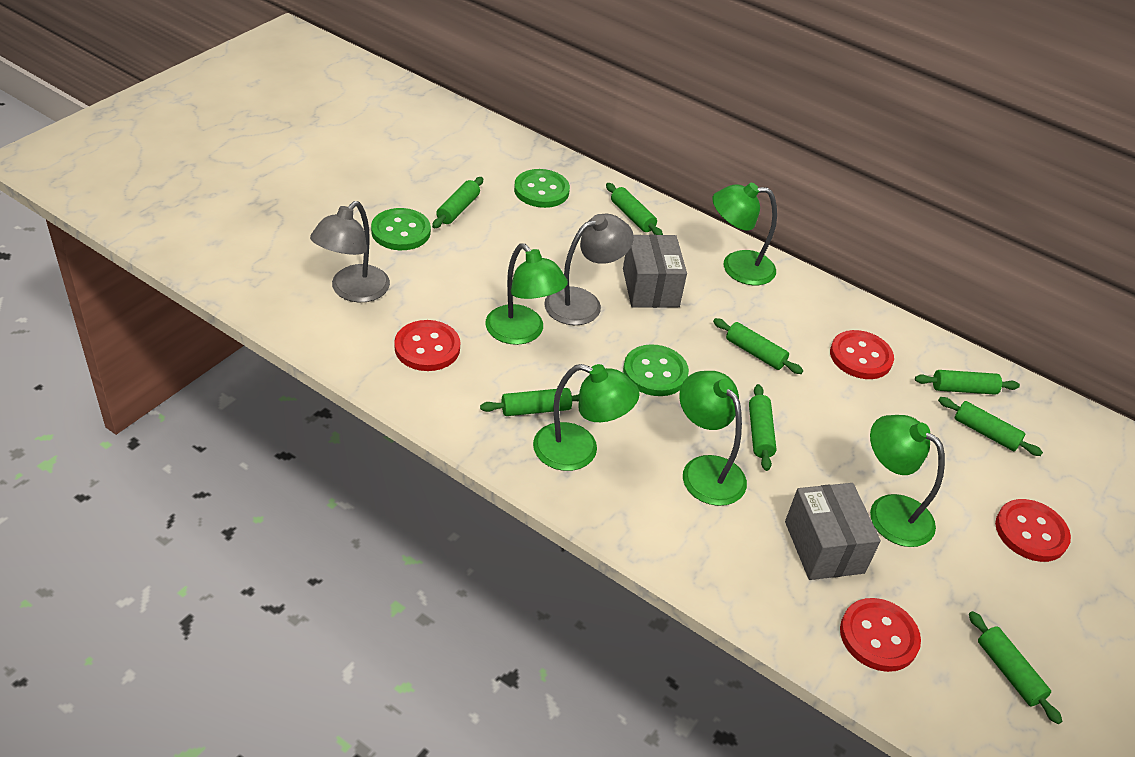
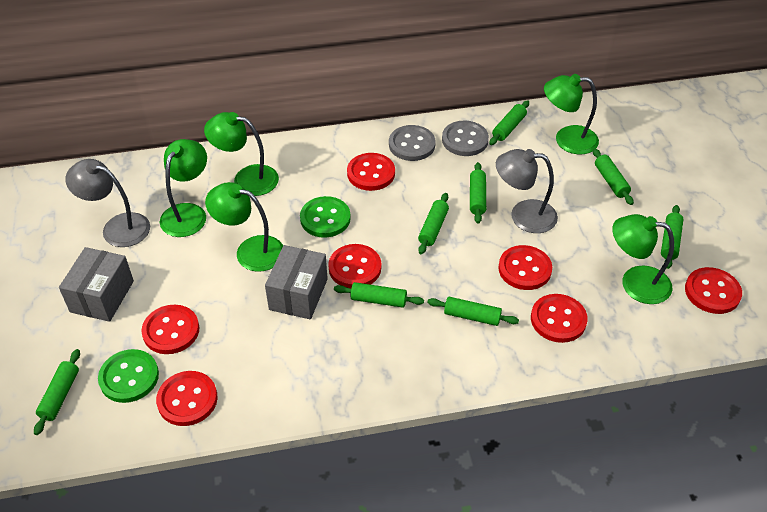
green button: [371,208,431,250] [514,169,570,208] [623,344,689,396] = 3 -> [98,349,159,403] [300,196,351,238] = 2
grey button: none = 0 -> [389,125,436,161] [442,121,489,156] = 2
red button: [394,320,460,371] [830,330,894,379] [840,598,921,672] [995,499,1071,562] = 4 -> [141,305,199,354] [156,371,218,426] [328,244,381,288] [347,153,395,191] [498,245,552,290] [531,294,588,343] [685,267,742,314] = 7

